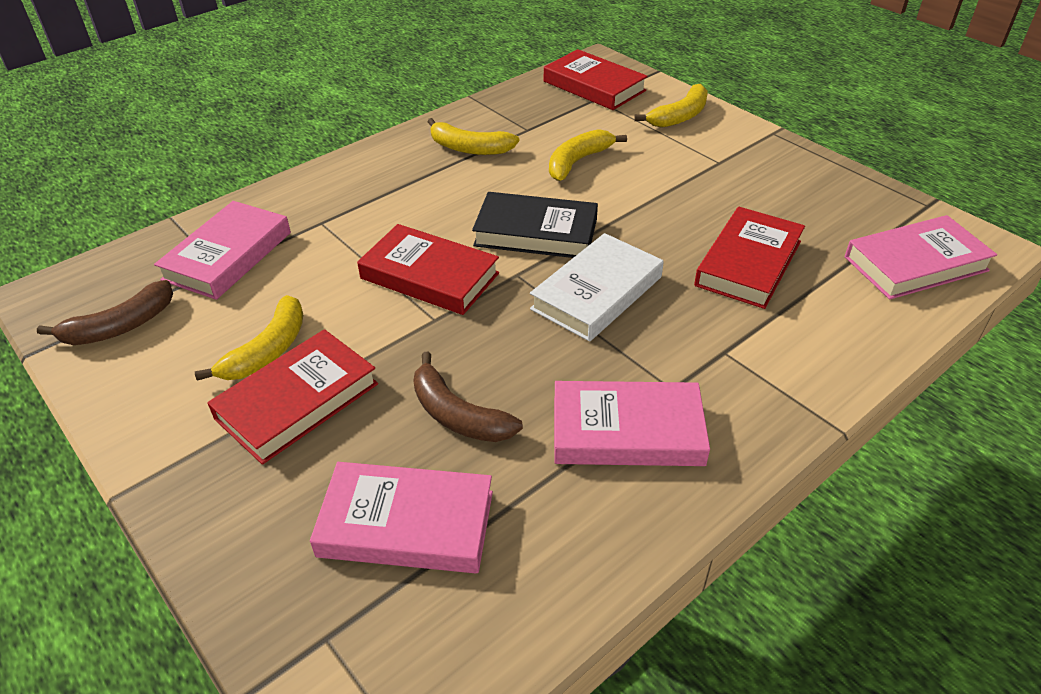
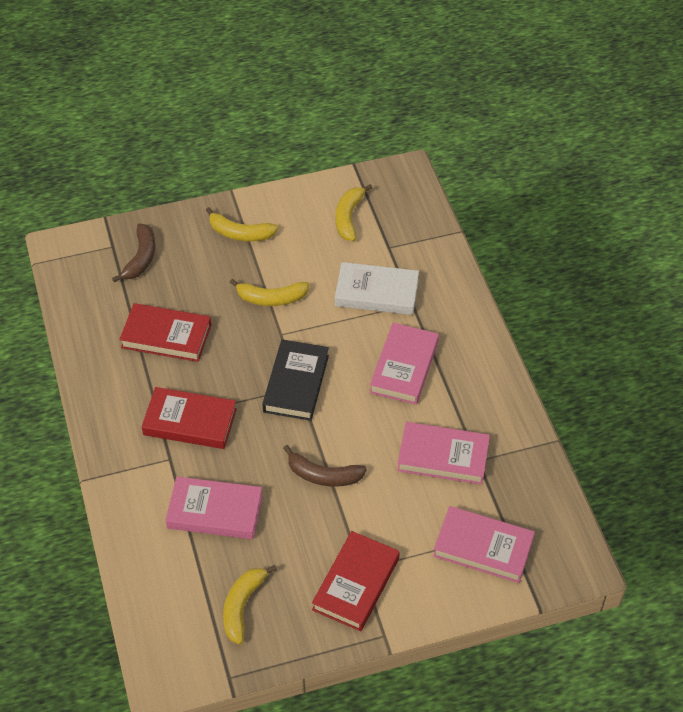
red book: [207,329,378,465] [357,224,499,315] [544,49,648,110] [694,207,805,309] = 4 -> [119,303,211,362] [142,387,237,449] [312,531,400,631] = 3

